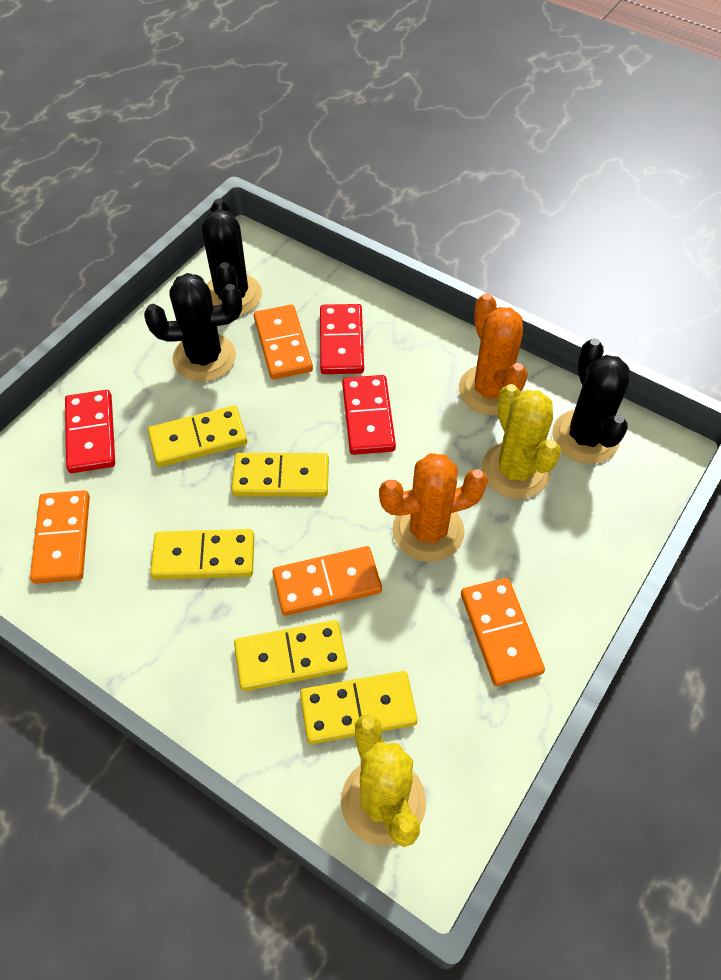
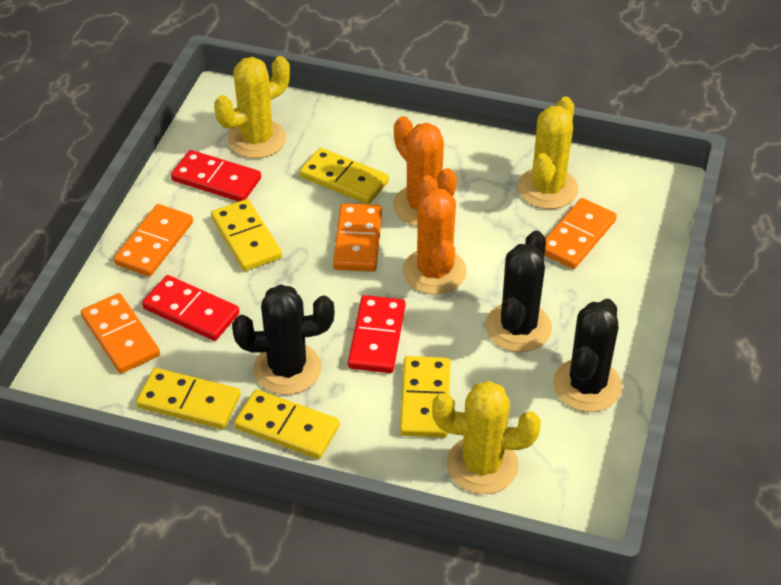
yellow cactus: [341,714,426,847] [482,384,561,499] = 2 -> [214,56,290,158] [432,381,541,494] [518,96,578,209] = 3

